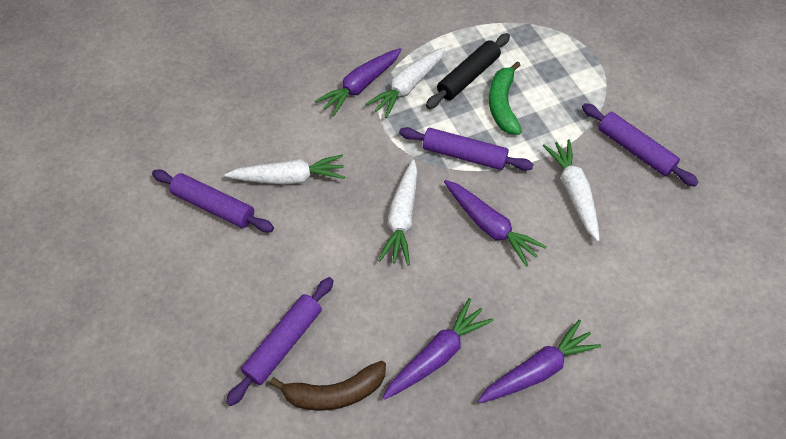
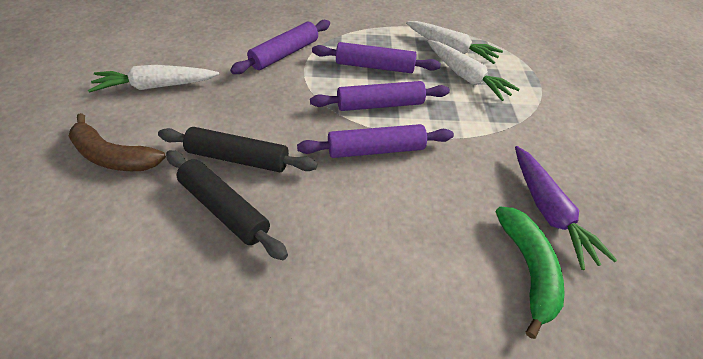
black rolling pin: [426,33,510,109] = 1 -> [158,127,318,172] [166,150,288,260] = 2
purple carrot: [315,48,402,116] [383,298,493,400] [444,180,547,267] [478,320,601,403] = 4 -> [515,146,617,270] = 1
white carrot: [224,154,345,185] [365,47,446,118] [378,159,418,265] [543,139,600,242] = 4 -> [88,65,219,93] [406,21,503,64] [427,40,520,101] = 3

